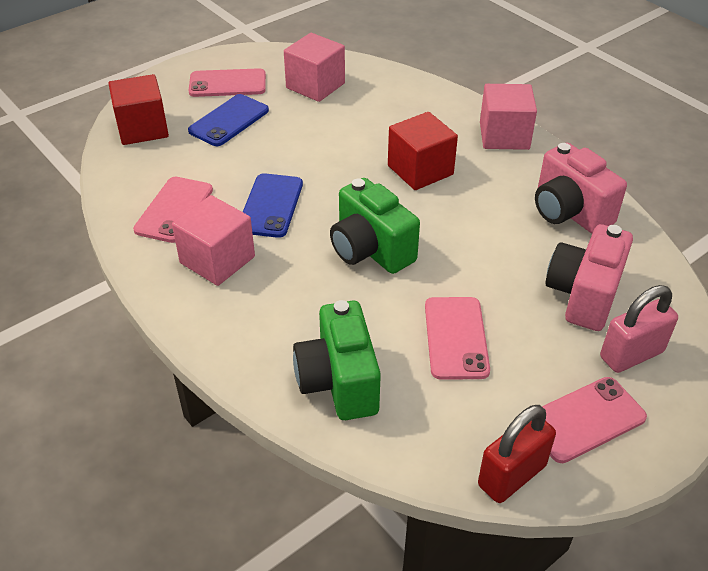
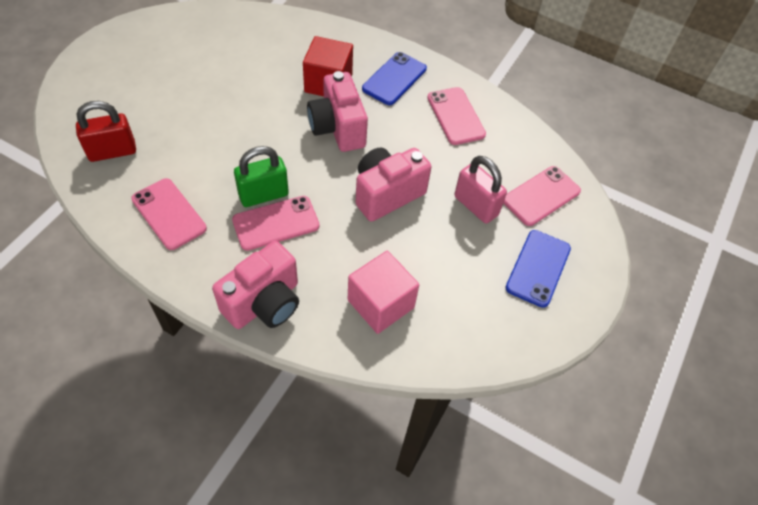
green camera: [293,300,381,420] [330,178,420,274] = 2 -> none = 0
green padlock: none = 0 -> [234,146,289,207] = 1
pink camera: [535,143,627,233] [545,224,633,331] = 2 -> [212,241,299,329] [307,71,368,152] [356,147,432,222] = 3
pink cube: [172,195,255,286] [284,33,345,102] [480,84,537,150] = 3 -> [348,251,419,334] = 1
red cube: [108,74,169,145] [388,112,458,190] = 2 -> [303,36,353,96] = 1

